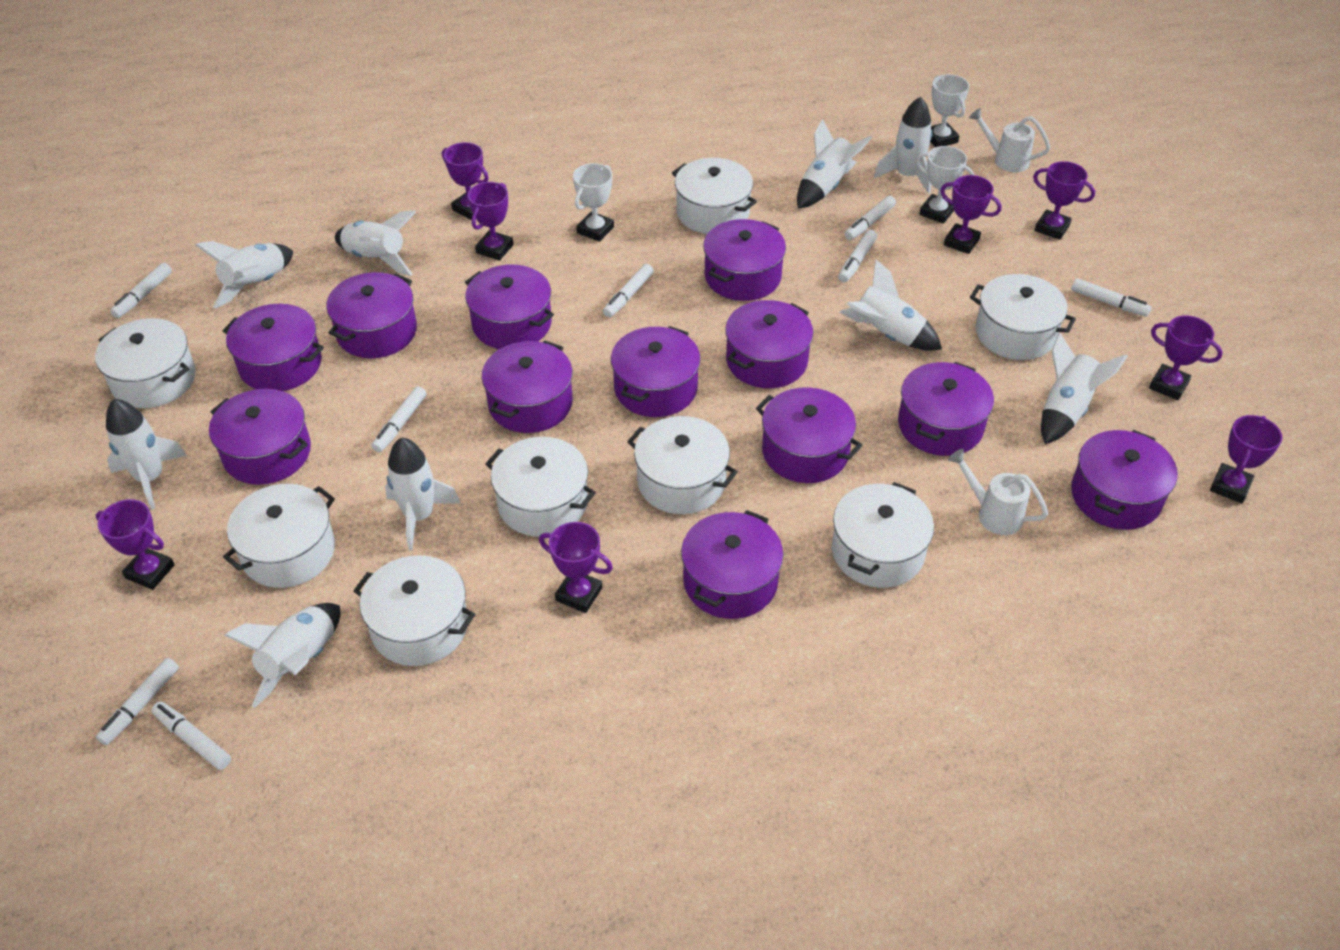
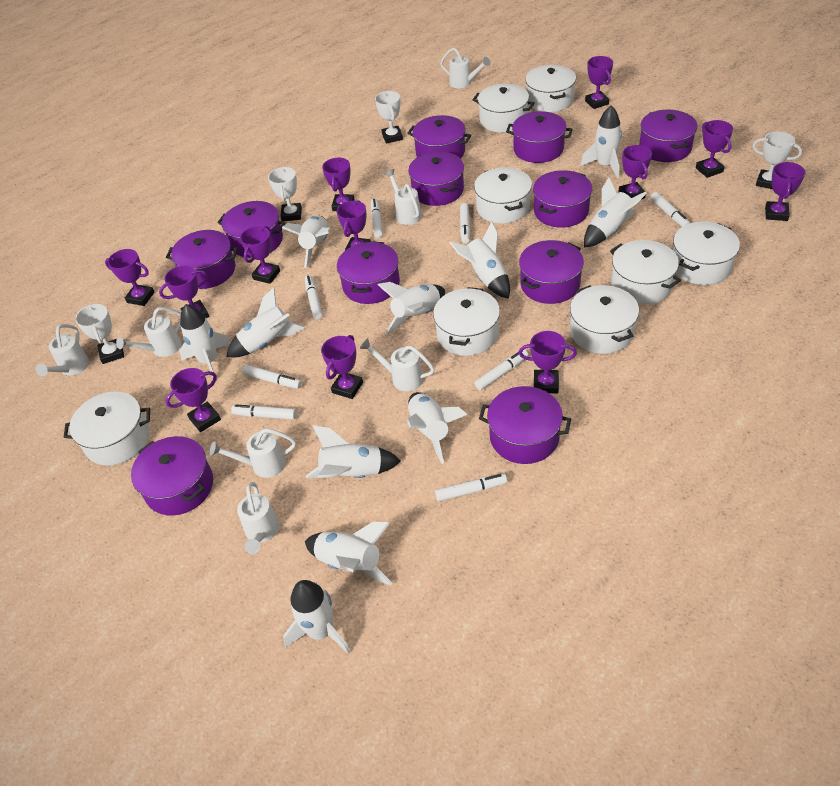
purple pot: [209,389,311,485] [223,304,324,391] [326,272,417,358] [465,265,554,349] [482,340,573,433] [611,326,701,417] [681,510,783,619] [703,219,786,301] [725,300,813,388] [756,387,862,483] [898,362,994,456] [1071,430,1177,530] = 12 -> [131,436,213,516] [166,230,238,289] [217,201,286,258] [337,241,400,304] [408,115,471,159] [408,152,464,206] [479,386,571,464] [506,111,573,163] [519,240,584,304] [533,170,592,228] [639,110,697,162] = 11
purple trophy: [95,499,175,590] [442,142,489,220] [468,182,514,261] [539,522,613,613] [940,175,1002,254] [1033,161,1095,240] [1149,316,1223,400] [1210,415,1282,503] = 8 -> [105,249,155,306] [159,266,209,318] [166,368,221,432] [240,226,280,284] [321,335,363,399] [322,157,355,211] [337,200,370,250] [519,331,577,393] [585,56,613,109] [618,145,652,199] [696,120,733,178] [765,162,805,221] = 12
white rocket: [106,399,187,509] [195,241,293,309] [224,603,340,708] [335,210,416,276] [385,437,461,550] [797,119,872,208] [839,259,942,351] [874,96,932,194] [1041,332,1128,444] = 9 -> [179,304,230,381] [226,287,305,357] [282,215,330,268] [283,580,351,654] [305,522,392,585] [306,425,401,478] [378,282,445,334] [407,392,467,464] [450,222,510,299] [580,106,622,179] [584,178,647,248] = 11
white trophy: [573,163,614,242] [916,146,974,224] [930,74,969,147] = 3 -> [75,304,124,364] [268,167,302,222] [375,91,403,143] [753,132,802,189] = 4
white watering can: [948,449,1048,535] [969,108,1050,173] = 2 -> [36,324,89,376] [116,307,181,357] [210,428,296,478] [237,482,280,554] [360,338,435,391] [385,169,422,225] [440,48,490,88] = 7

